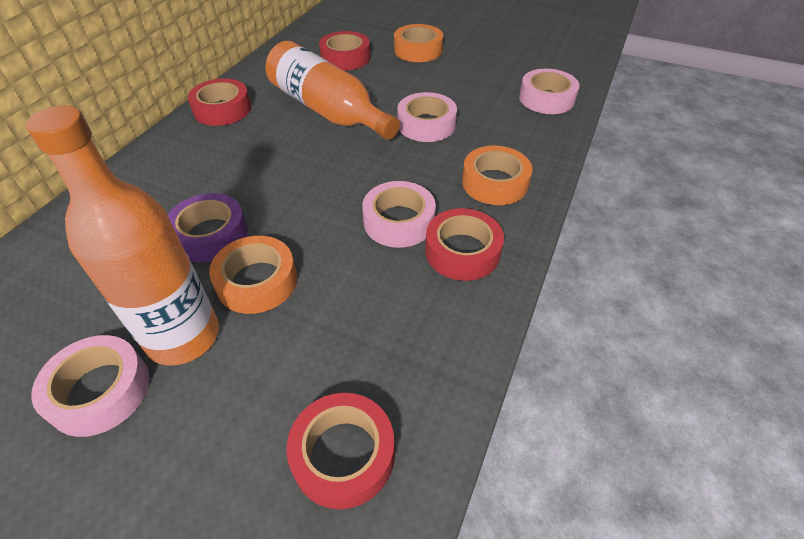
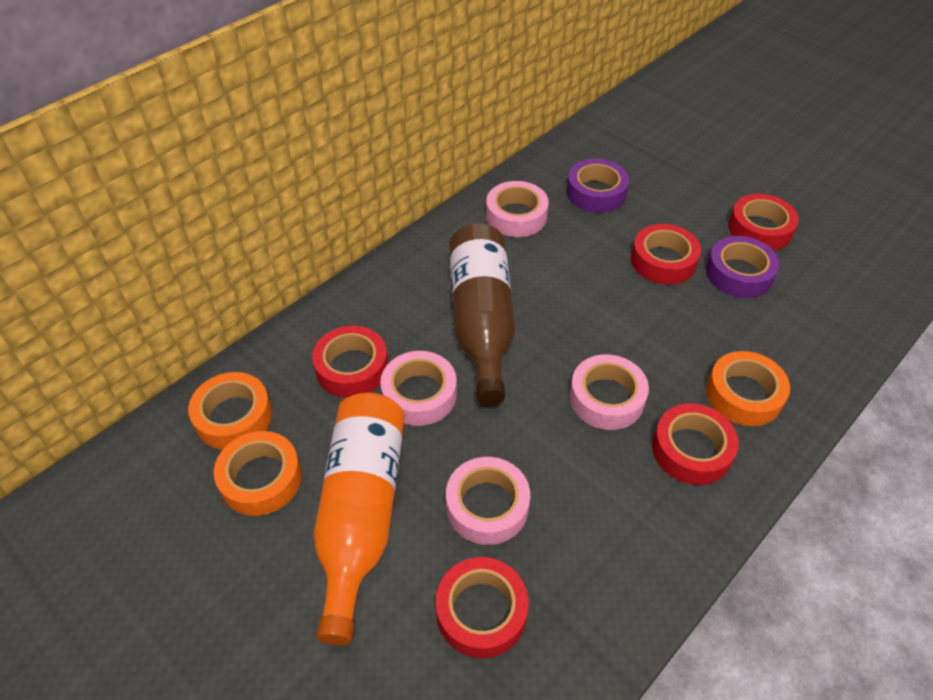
brown bottle: none = 0 -> [449,224,515,406] = 1
orange bottle: [26,105,219,366] [266,41,400,140] = 2 -> [314,392,405,645] = 1
purple tape: [168,193,248,263] = 1 -> [567,159,629,213] [706,236,780,298] = 2
red tape: [188,78,251,126] [286,393,395,509] [319,31,370,70] [425,208,504,281] = 4 -> [312,326,388,398] [436,557,529,658] [631,224,701,285] [652,404,739,485] [728,194,799,251] = 5

